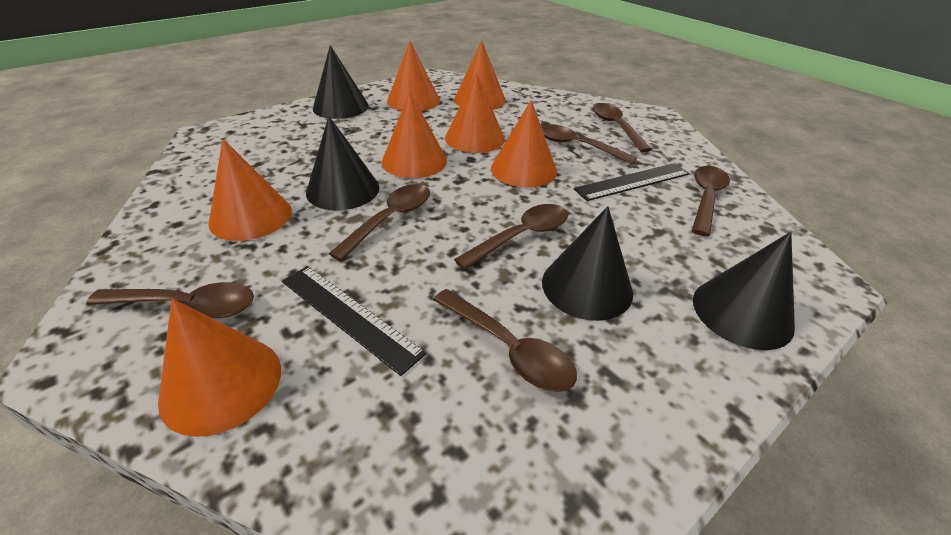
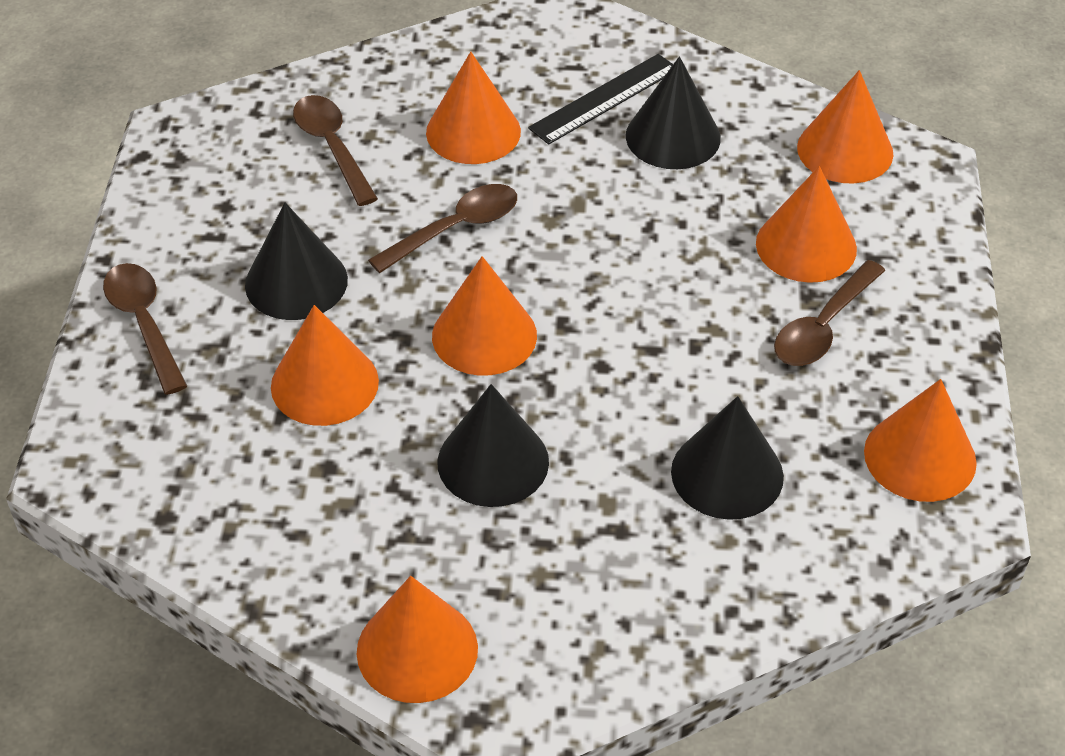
black ruler: [282,266,426,376] [574,163,690,201] = 2 -> [528,54,673,145] = 1
brown spoon: [86,282,254,318] [328,184,430,261] [433,289,577,392] [454,204,568,270] [541,124,637,164] [593,103,652,153] [692,166,730,236] = 7 -> [103,263,187,395] [293,95,378,206] [368,184,517,273] [774,260,885,366] = 4

